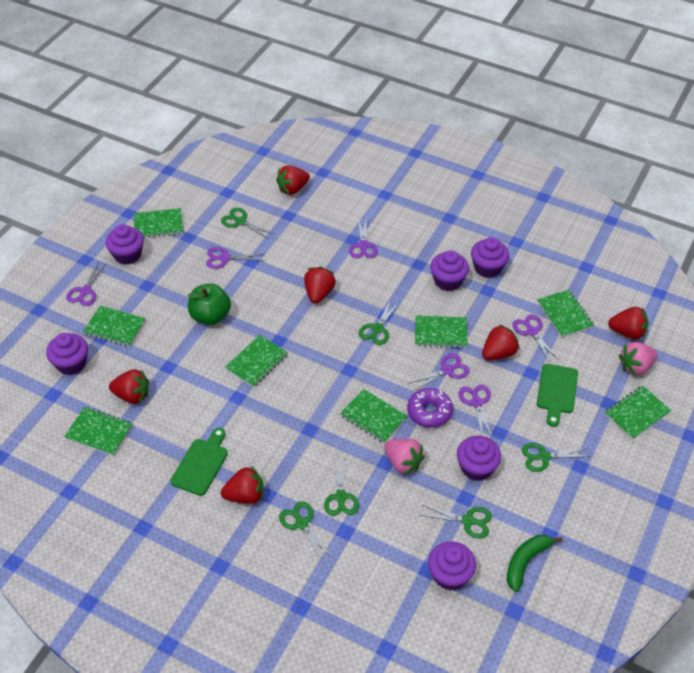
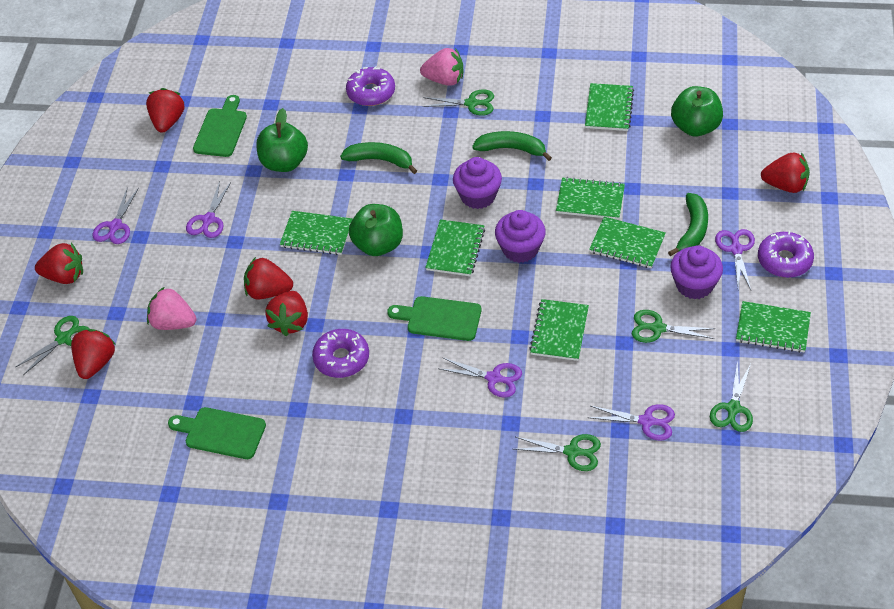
green apple: [188,283,231,325] = 1 -> [256,108,308,172] [349,204,403,256] [671,86,723,137] = 3
green banana: [507,535,563,592] = 1 -> [340,142,417,174] [472,131,552,161] [668,193,708,256] = 3
green cutting board: [170,428,228,496] [537,364,578,427] = 2 -> [168,407,266,459] [193,95,247,157] [387,296,481,341] = 3
green notebook: [64,407,133,456] [83,306,146,347] [134,208,183,238] [225,335,288,387] [340,389,407,443] [415,316,468,348] [537,290,594,337] [605,386,671,440] = 8 -> [280,211,353,255] [425,219,485,276] [529,299,589,361] [556,177,625,220] [585,83,634,131] [589,217,666,268] [736,301,811,353] = 7
green scissors: [221,208,274,239] [279,501,332,562] [324,457,359,516] [359,299,399,345] [420,505,492,539] [522,443,591,472] = 6 -> [16,316,90,375] [422,89,494,116] [514,434,601,471] [632,310,715,343] [710,362,753,432] = 5
purple cupcake: [46,333,88,375] [106,224,144,265] [428,541,476,590] [430,250,469,291] [457,436,501,481] [471,237,509,278] = 6 -> [453,157,502,209] [495,210,546,263] [670,245,723,299] = 3
purple donut: [407,388,453,428] = 1 -> [312,329,369,378] [346,66,395,106] [758,230,814,278] = 3
purple scissors: [66,261,107,306] [206,247,265,269] [349,218,378,258] [409,354,470,391] [458,385,493,438] [512,314,559,363] = 6 -> [93,187,139,244] [186,181,231,238] [440,357,522,398] [588,404,675,441] [715,229,755,290] = 5

